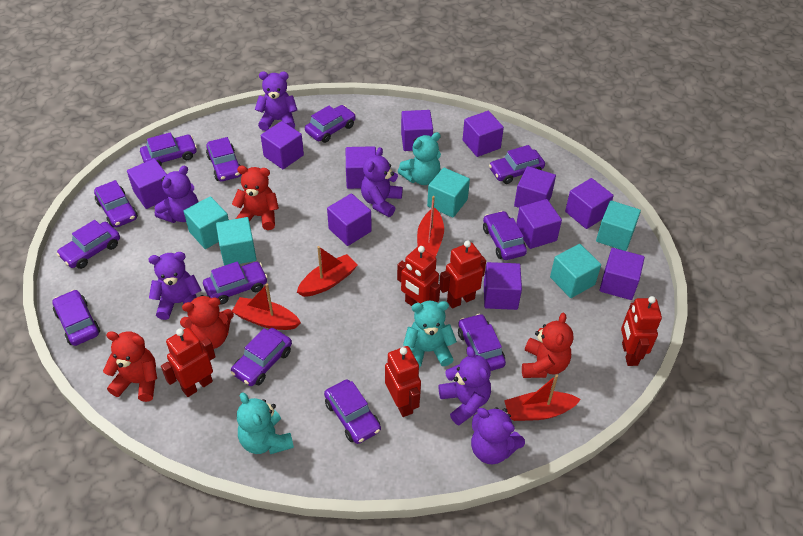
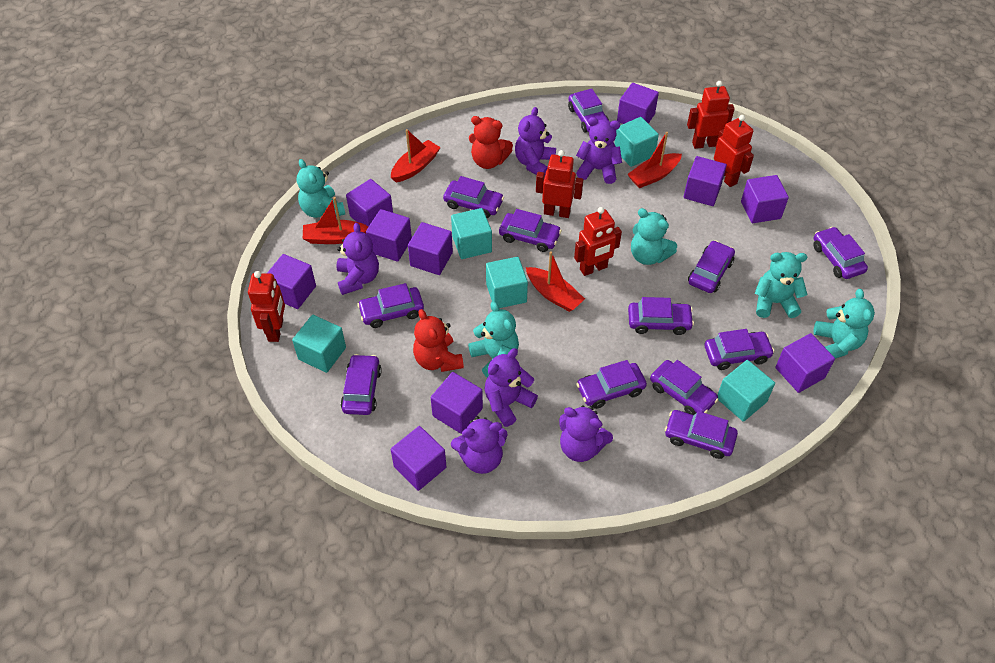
purple cube: [127,159,168,209] [261,121,304,169] [327,193,372,246] [346,146,376,189] [401,110,433,151] [463,111,504,157] [484,262,522,310] [514,166,556,208] [516,199,562,249] [565,178,614,229] [600,248,645,300] = 11 -> [267,254,316,309] [346,179,393,227] [366,209,412,262] [391,426,446,491] [408,222,453,275] [431,372,483,434] [617,83,659,124] [684,156,727,206] [741,175,789,223] [775,333,835,393] = 10
red teddy bear: [103,331,157,402] [180,295,234,349] [232,166,279,230] [522,313,573,378] = 4 -> [413,309,464,372] [469,116,513,169] = 2
turquoise teddy bear: [237,392,294,454] [398,132,441,185] [403,301,457,368] = 3 -> [297,159,345,218] [468,302,519,378] [631,208,677,265] [755,252,808,318] [814,289,875,358] = 5

